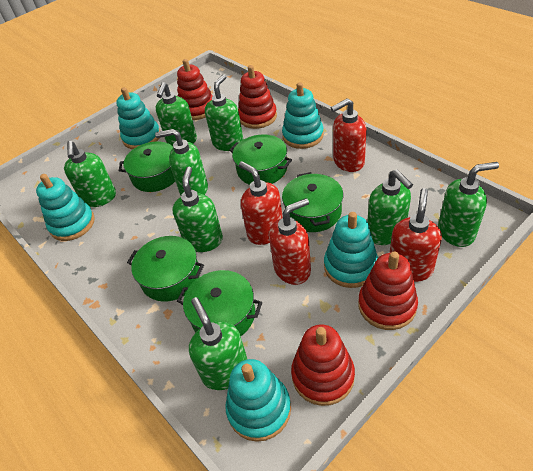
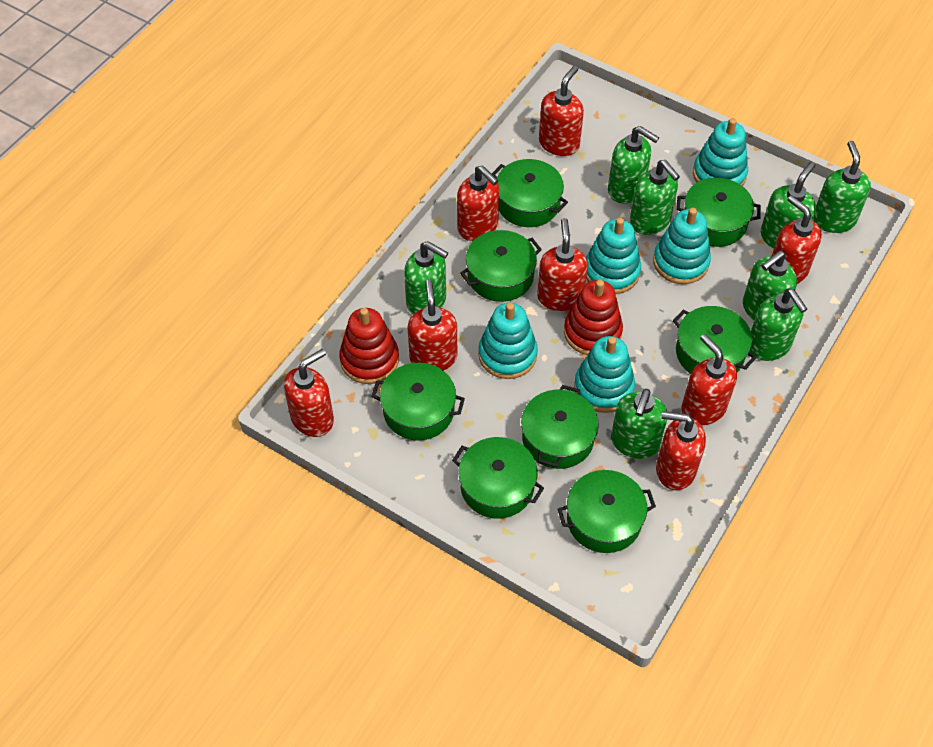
green pot: [119,141,175,192] [127,236,204,302] [177,270,262,336] [229,134,292,185] [282,172,343,232] = 5 -> [371,363,465,441] [452,437,544,519] [460,230,542,302] [492,159,568,227] [521,385,599,469] [558,470,656,553] [673,306,756,374] [676,178,761,247] = 8
red soap dispenser: [239,161,283,245] [269,198,311,285] [331,98,367,172] [390,188,442,282] = 4 -> [284,349,334,437] [408,279,457,370] [457,165,499,241] [537,218,588,311] [539,66,584,156] [656,411,706,490] [681,334,737,425] [772,196,822,284] = 8
red stacking toy: [177,59,213,120] [238,65,277,129] [291,325,355,406] [358,252,418,330] = 4 -> [339,308,399,384] [564,280,623,355] = 2

